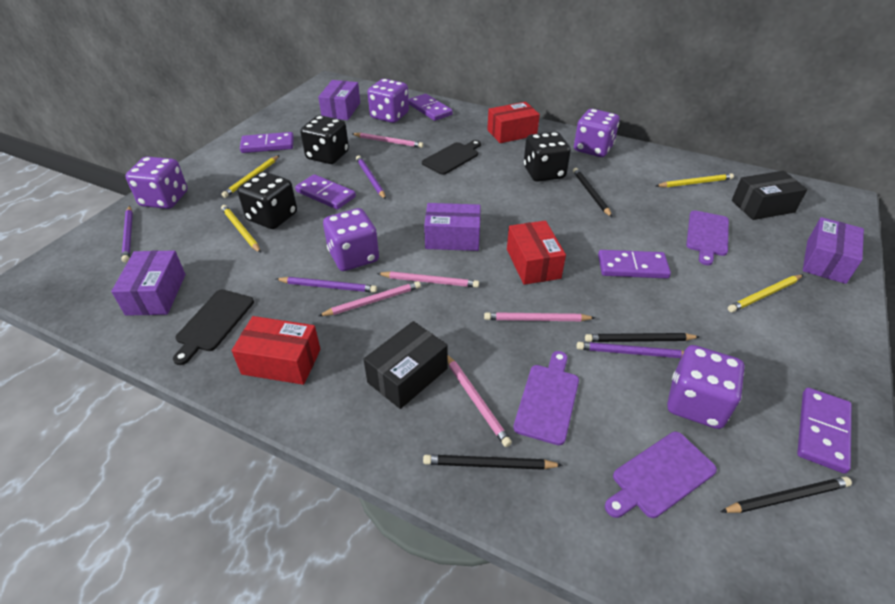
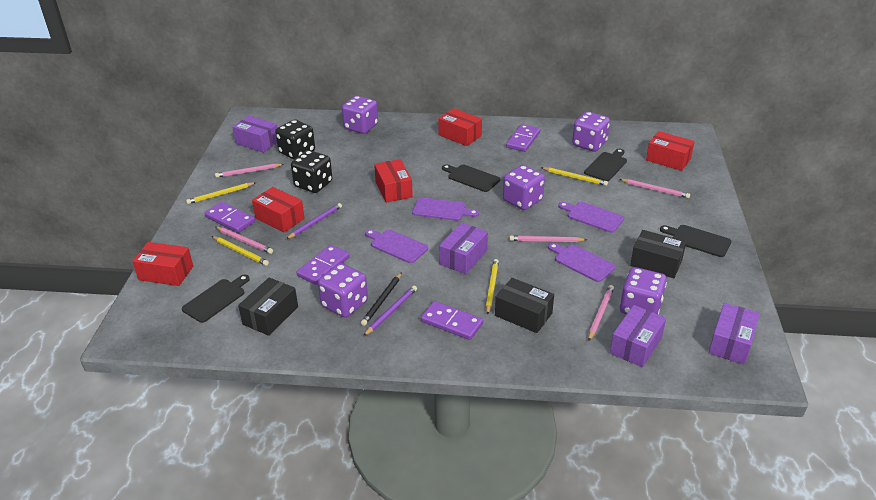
black box: [364,321,448,409] [732,171,807,220] = 2 -> [238,278,298,336] [495,278,554,333] [630,230,686,278] = 3
black cutting board: [173,290,254,365] [422,140,481,175] = 2 -> [182,275,250,323] [442,164,500,192] [584,149,627,181] [660,225,731,257] = 4
black dice: [237,171,297,229] [300,115,349,164] [524,132,571,182] = 3 -> [275,119,315,160] [291,150,333,193] = 2
black pencil: [423,455,563,470] [573,168,612,217] [585,333,700,342] [721,476,852,513] = 4 -> [361,272,402,326] = 1
purple cutting board: [513,351,579,445] [605,432,717,518] [686,210,729,265] = 3 -> [365,229,428,263] [412,197,479,221] [548,243,615,282] [558,202,624,233] = 4
purple domino: [240,132,294,153] [295,174,356,210] [409,94,453,121] [598,250,671,278] [797,388,852,474] = 5 -> [204,202,255,233] [296,245,350,285] [421,301,483,340] [506,124,540,152] = 4
purple pencil: [121,206,133,263] [276,277,377,293] [356,156,386,199] [577,342,684,358] = 4 -> [286,203,342,239] [364,286,417,336] = 2
red box: [231,316,320,385] [487,102,540,143] [507,221,566,285] = 3 -> [132,242,193,286] [252,187,305,233] [374,159,413,203] [438,108,482,146] [646,131,695,171] = 5

